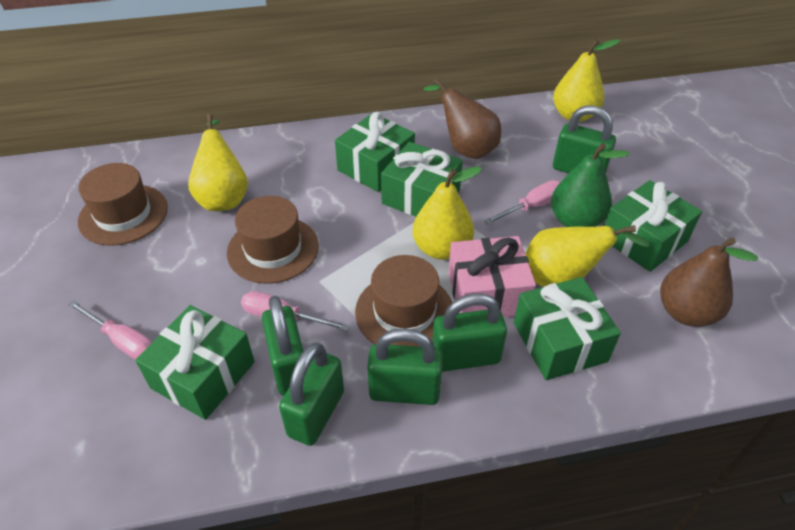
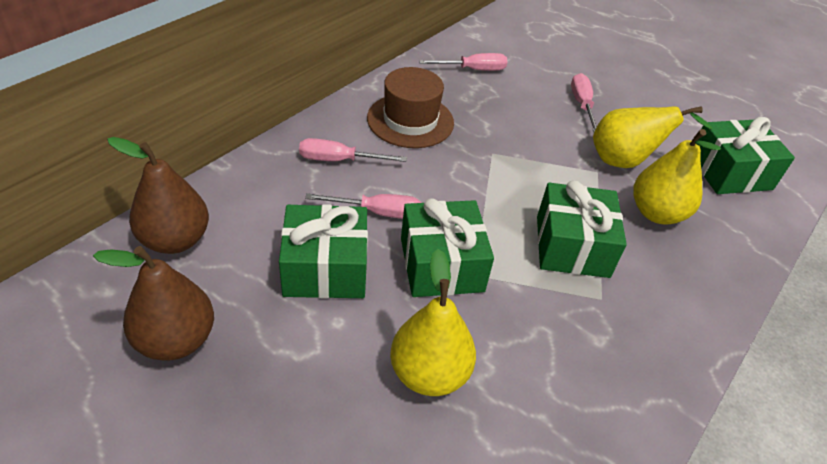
brown hat: [78,163,168,246] [227,196,319,284] [355,255,452,347] = 3 -> [367,67,454,148] = 1
green gift: [135,305,255,420] [335,112,415,192] [381,142,463,217] [513,277,621,380] [604,180,702,272] = 5 -> [279,204,368,298] [401,198,494,297] [537,180,627,278] [698,117,795,194] = 4
green padlock: [262,296,303,396] [279,343,344,446] [367,328,443,405] [432,293,507,372] [553,105,616,174] = 5 -> none = 0
green pear: [551,143,630,227] = 1 -> none = 0
pink gift: [448,236,536,317] = 1 -> none = 0
pink screwdriver: [68,300,152,360] [241,291,349,331] [484,180,560,224] = 3 -> [299,138,407,162] [305,193,421,219] [419,53,507,71] [571,73,597,132] = 4
yellow pear: [188,114,248,211] [413,166,482,260] [525,225,650,287] [553,39,621,122] = 4 -> [390,249,476,396] [593,106,712,168] [634,129,721,225] = 3

